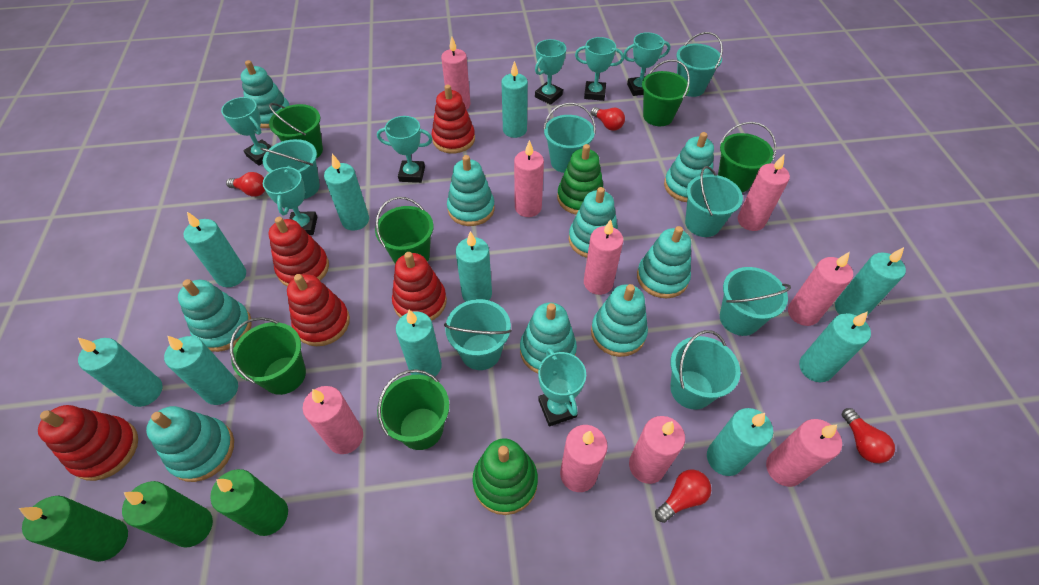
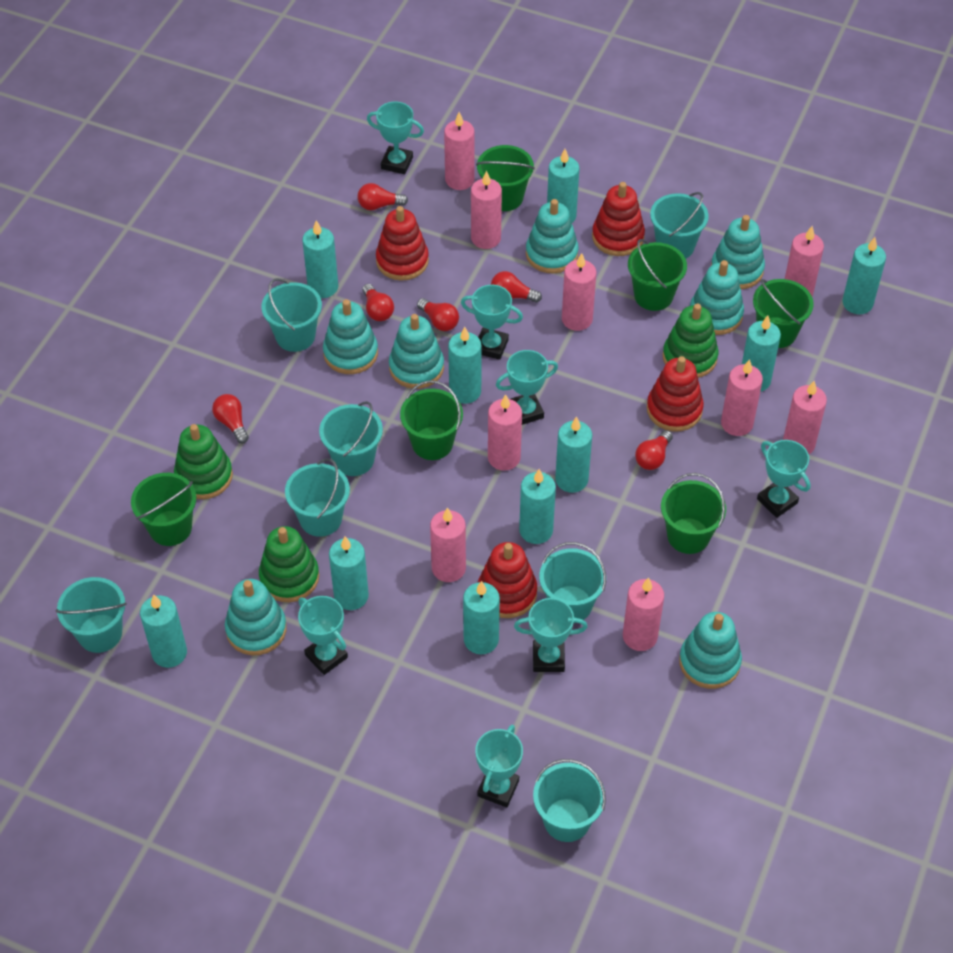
green candle: [19,496,128,562] [122,481,213,548] [210,469,288,536] = 3 -> none = 0
green stacking toy: [472,439,538,515] [557,144,604,215] = 2 -> [174,424,233,499] [259,526,319,602] [663,304,718,378] = 3
red light bulb: [226,172,265,197] [591,107,625,131] [655,469,711,523] [842,408,895,463] = 4 -> [212,394,249,444] [358,183,408,210] [362,284,394,321] [417,298,459,331] [491,271,542,303] [635,430,673,470] = 6
red stacking toy: [38,405,138,481] [268,217,329,286] [287,274,350,346] [392,252,447,321] [432,85,475,153] = 5 -> [376,206,429,281] [478,542,537,618] [592,182,645,256] [647,356,704,432] = 4
turquoise stacking toy: [146,406,234,482] [178,279,252,352] [241,60,289,128] [447,155,495,226] [520,303,577,373] [569,187,618,258] [591,284,648,357] [637,226,691,298] [664,132,714,202] = 9 -> [225,579,287,655] [323,299,378,374] [389,314,444,389] [526,199,579,273] [679,612,742,689] [690,260,744,335] [711,215,765,289] = 7

